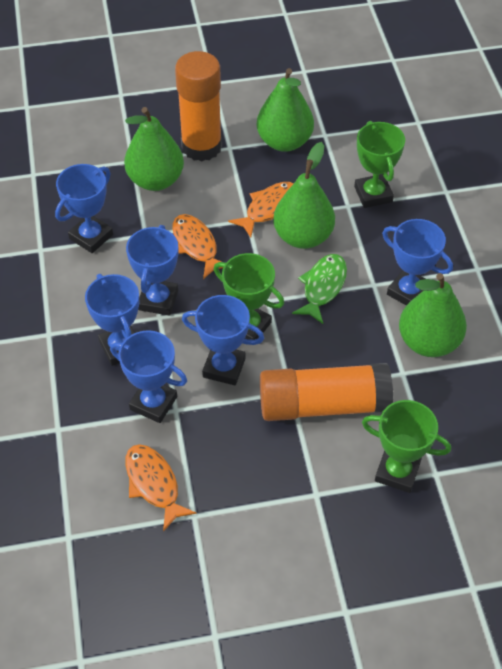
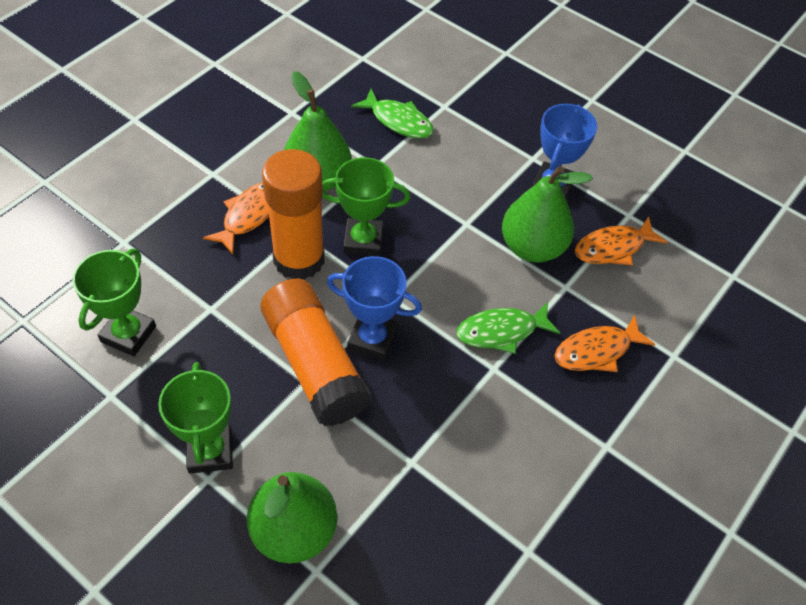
blue trophy: [55,164,113,253] [85,274,139,366] [110,330,187,423] [126,225,178,316] [182,295,264,385] [382,219,453,306] = 6 -> [327,256,422,360] [532,104,597,198] = 2
green fish: [292,254,347,324] = 1 -> [351,89,434,139] [456,302,560,354] = 2
green pear: [124,107,184,191] [257,68,314,152] [273,142,335,249] [399,273,467,357] = 4 -> [247,472,337,563] [284,71,351,191] [502,166,593,262] = 3

